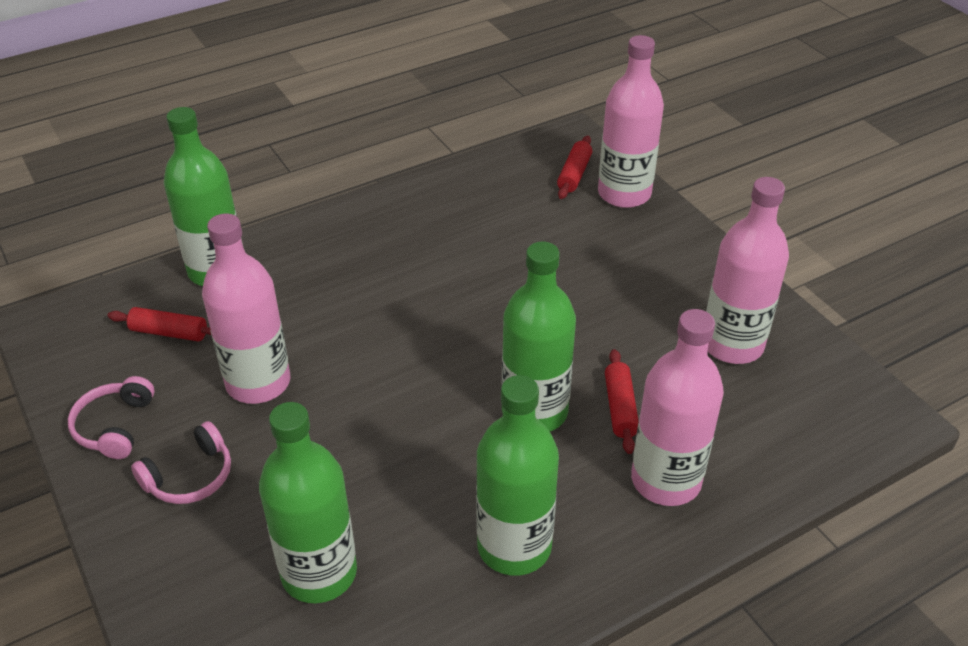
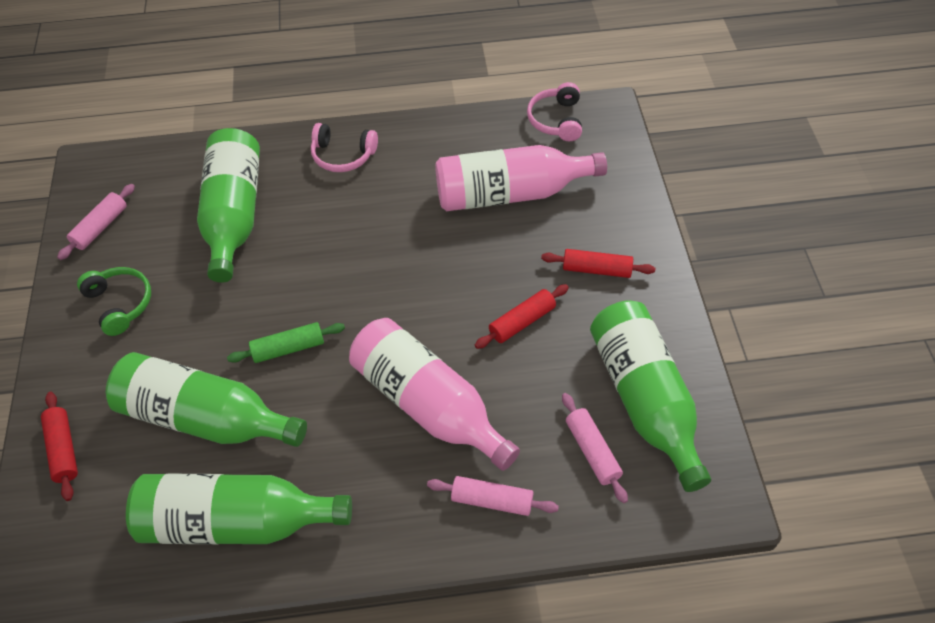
green headphones: none = 0 -> [77,267,151,336] = 1
green rolling pin: none = 0 -> [227,322,345,363] = 1
pink bottle: [202,213,290,404] [598,35,664,208] [631,309,724,506] [706,177,789,364] = 4 -> [349,318,520,471] [435,145,607,211] = 2
pink rolling pin: none = 0 -> [57,184,135,260] [427,476,559,516] [562,393,628,503] = 3

